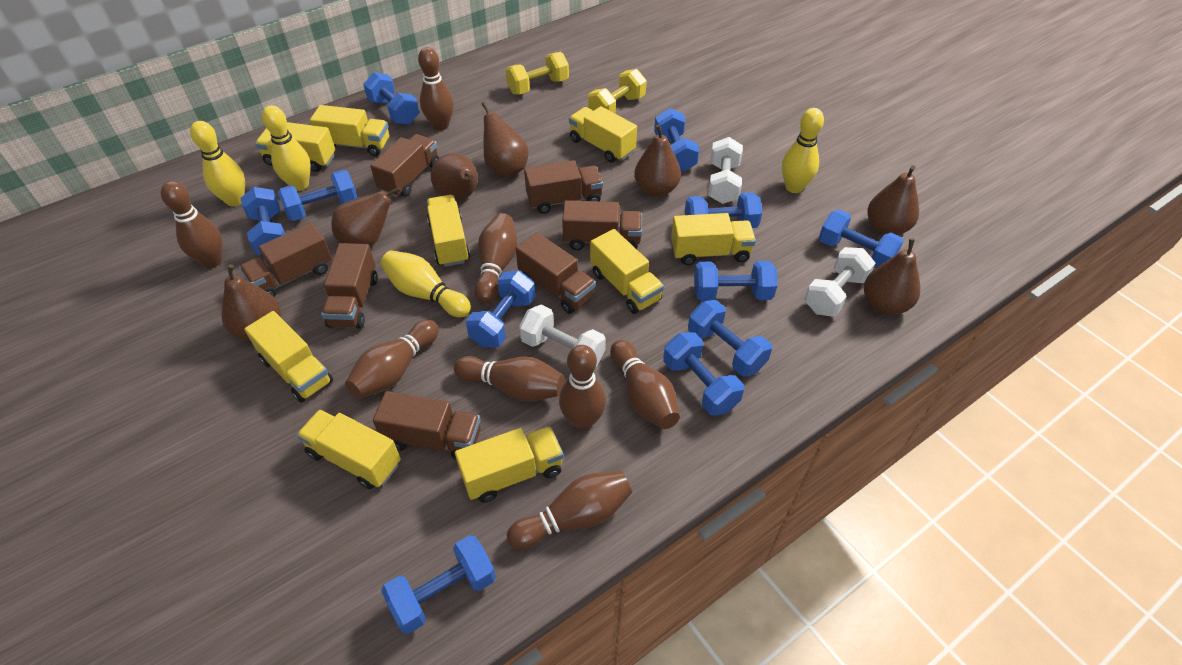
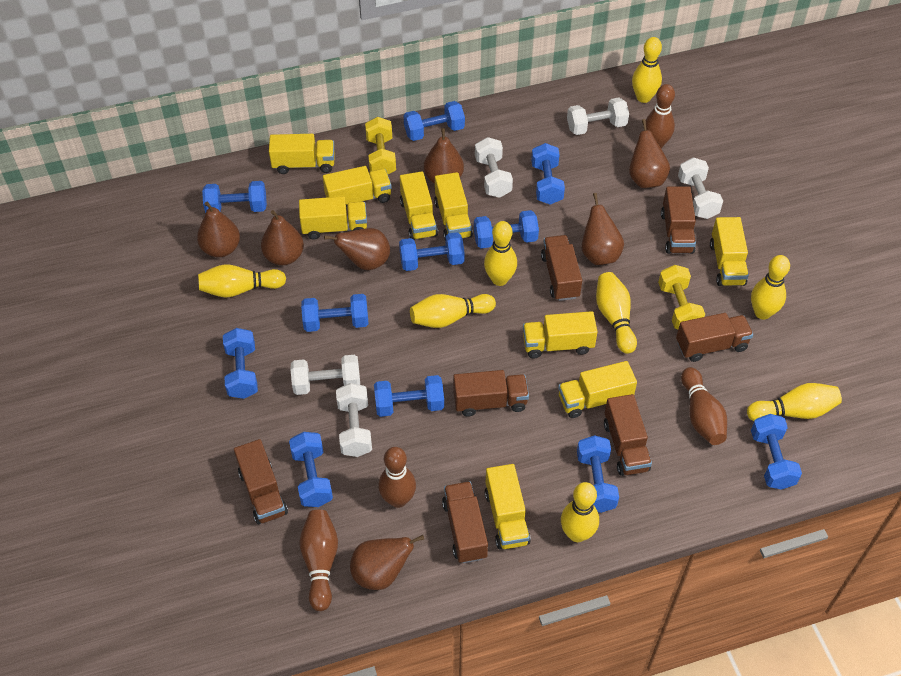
brown bowling pin: [161,181,222,268] [345,320,439,398] [418,47,454,131] [454,356,565,402] [474,213,517,304] [507,471,632,550] [559,345,606,430] [610,340,680,429] = 8 -> [299,510,338,611] [378,447,416,508] [646,84,675,148] [681,367,727,445] = 4
white dumbbell: [519,305,606,367] [708,137,743,204] [805,247,875,317] = 3 -> [291,355,360,395] [336,383,372,457] [475,137,513,198] [567,98,629,135] [678,158,723,219] = 5
yellow bowling pin: [190,121,245,206] [262,105,311,191] [380,250,471,317] [782,108,824,193] = 4 -> [198,264,286,298] [410,294,496,328] [484,221,517,286] [561,482,599,542] [596,272,637,354] [632,37,662,103] [747,383,842,421] [751,255,790,319] = 8

